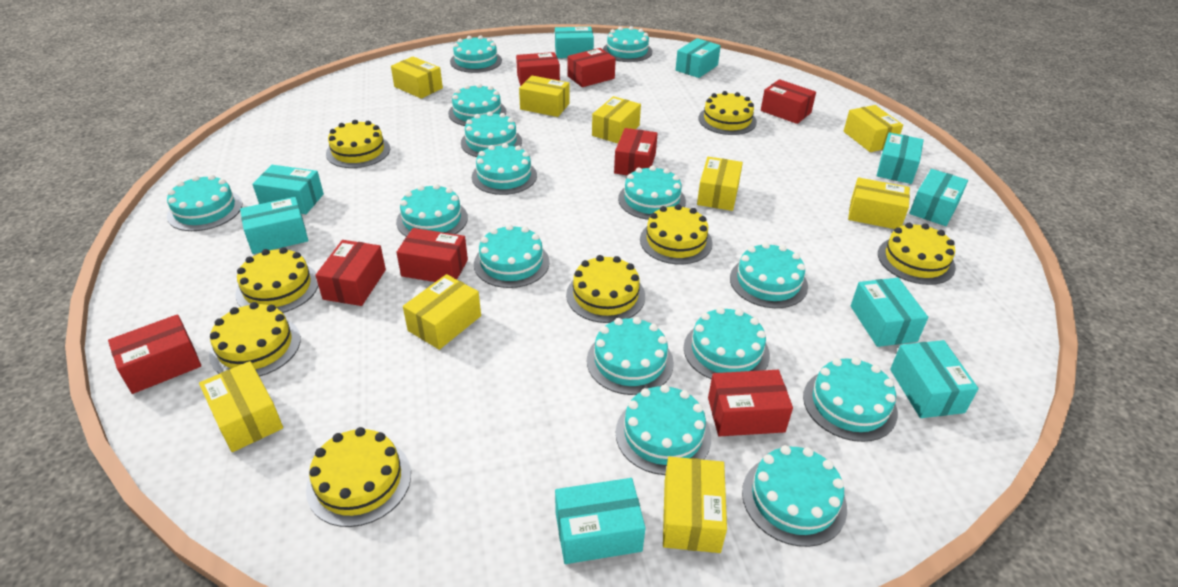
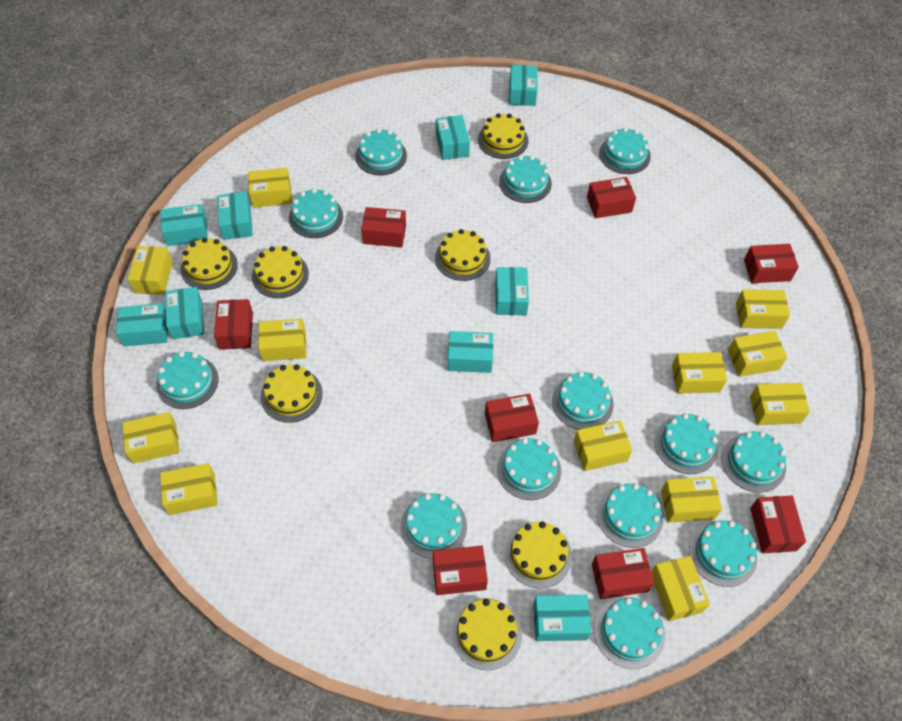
turquoise cake: [167,175,242,231] [396,184,468,237] [448,83,506,126] [450,35,502,73] [461,111,522,157] [472,143,537,195] [474,224,550,288] [587,317,674,395] [603,26,652,62] [616,384,711,475] [618,165,686,220] [684,307,770,379] [730,242,808,308] [742,445,847,547] [803,357,898,442] = 15 -> [156,351,218,409] [289,188,343,238] [355,128,407,175] [400,493,467,558] [497,438,561,500] [499,155,552,203] [552,371,614,430] [594,597,665,669] [597,483,663,548] [599,127,651,174] [655,413,718,474] [689,520,757,587] [721,431,786,493] = 13
yellow box: [199,361,283,452] [391,56,443,99] [403,274,481,350] [519,76,569,117] [592,96,641,144] [663,457,727,553] [697,157,743,211] [843,105,903,152] [848,177,910,229] = 9 -> [122,412,180,464] [127,246,173,295] [160,463,218,515] [248,168,292,208] [258,319,306,361] [574,420,632,471] [651,556,710,621] [661,477,722,523] [672,352,727,393] [728,331,787,377] [736,289,790,329] [750,383,810,425] = 12
yellow cake: [209,302,301,377] [235,247,318,313] [306,427,411,527] [326,120,390,168] [566,255,645,323] [640,204,713,264] [698,91,757,135] [878,223,956,285] = 8 -> [180,238,238,290] [252,246,309,298] [261,364,323,423] [435,229,491,281] [451,598,522,670] [478,113,529,159] [504,521,572,588] = 7

